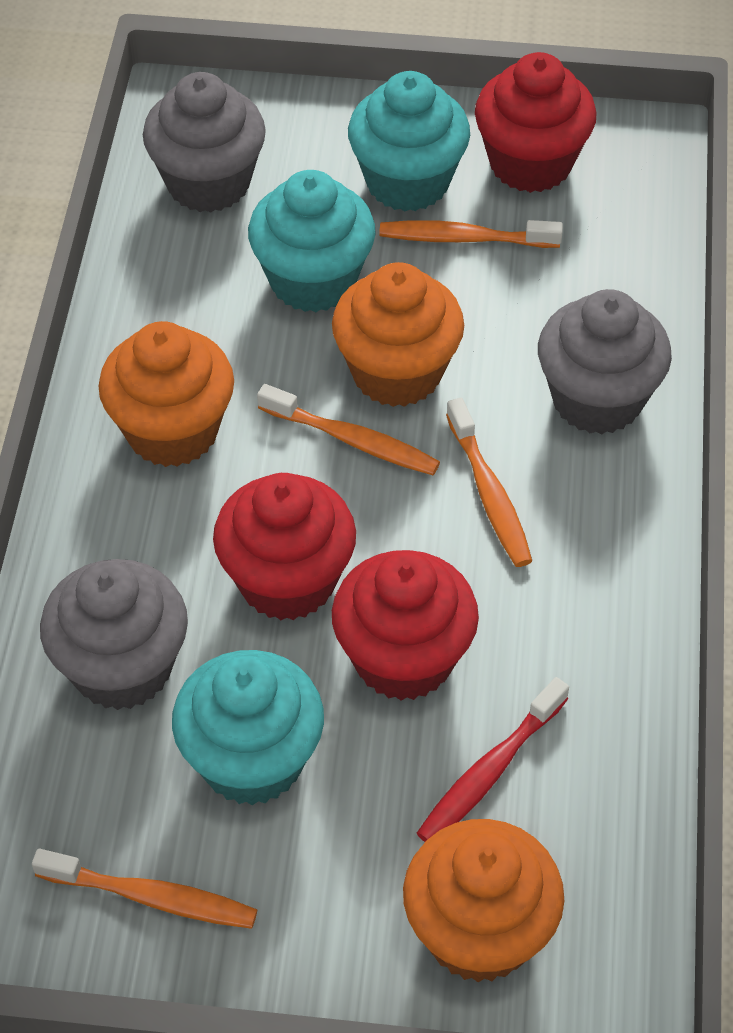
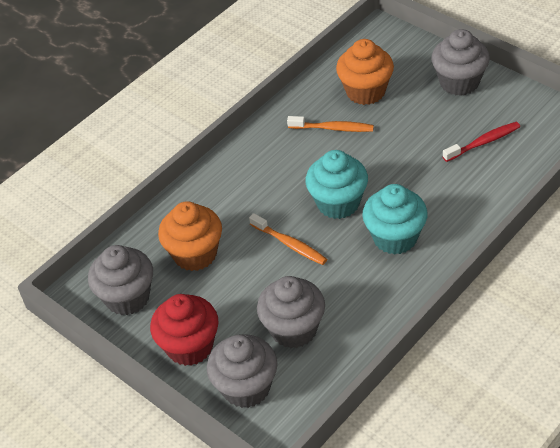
grey cupcake: [40,559,188,710] [143,72,266,213] [538,289,672,435] = 3 -> [88,245,153,315] [207,334,278,408] [257,276,325,348] [431,29,490,96] = 4
orange cupcake: [98,321,234,467] [332,262,464,407] [403,819,564,982] = 3 -> [158,201,222,271] [336,39,394,105] = 2
orange toothbrush: [32,849,257,929] [257,384,440,475] [379,220,563,248] [446,398,532,567] = 4 -> [249,213,327,265] [287,116,374,132] = 2
red cupcake: [213,473,356,620] [332,550,479,700] [475,52,597,193] = 3 -> [150,294,219,366] = 1
turquoise cupcake: [172,650,324,805] [248,170,376,312] [348,71,470,211] = 3 -> [305,150,368,219] [362,184,428,255] = 2

